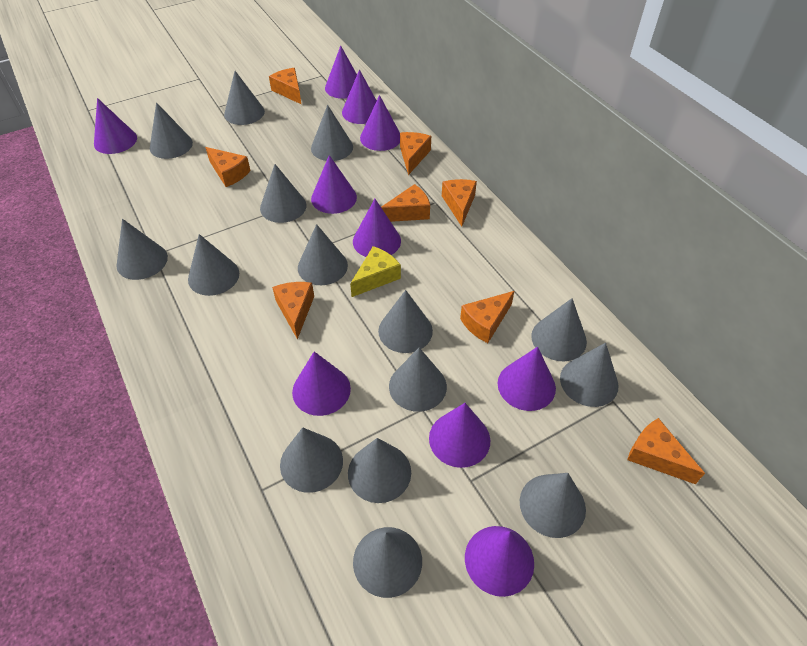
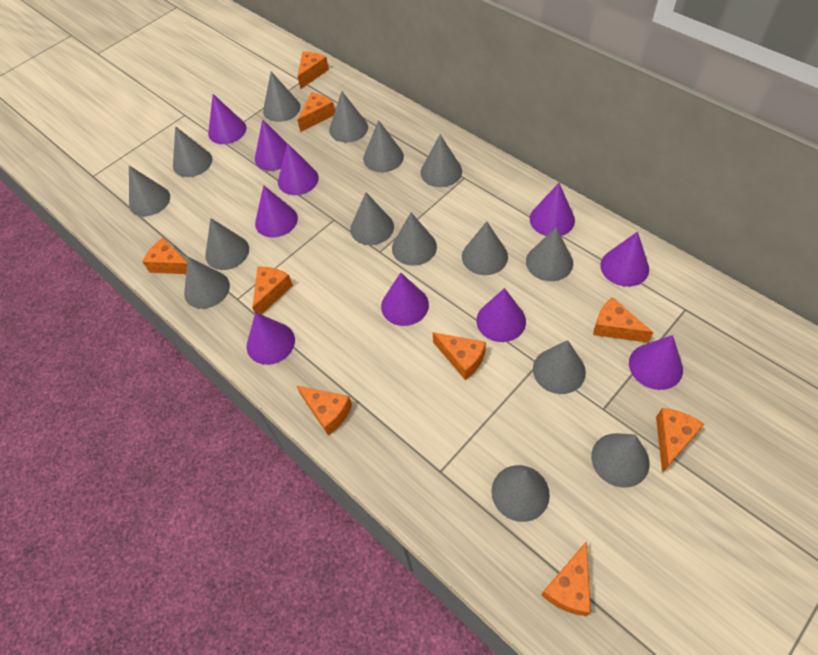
orange cheese: [205,147,251,187] [269,68,301,104] [272,282,314,339] [381,184,430,222] [400,132,431,175] [442,179,477,226] [460,291,514,343] [627,418,705,484] = 8 -> [142,238,187,274] [252,267,293,315] [296,385,352,436] [297,52,329,89] [297,92,335,132] [432,332,486,380] [541,541,591,616] [593,297,654,343] [656,408,704,473] = 9
yellow cheese: [350,246,401,297] = 1 -> none = 0

